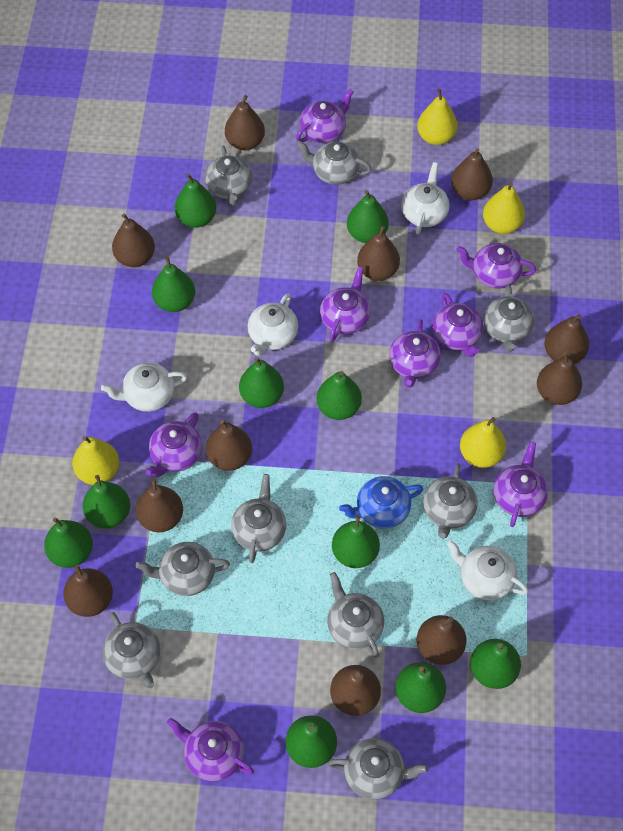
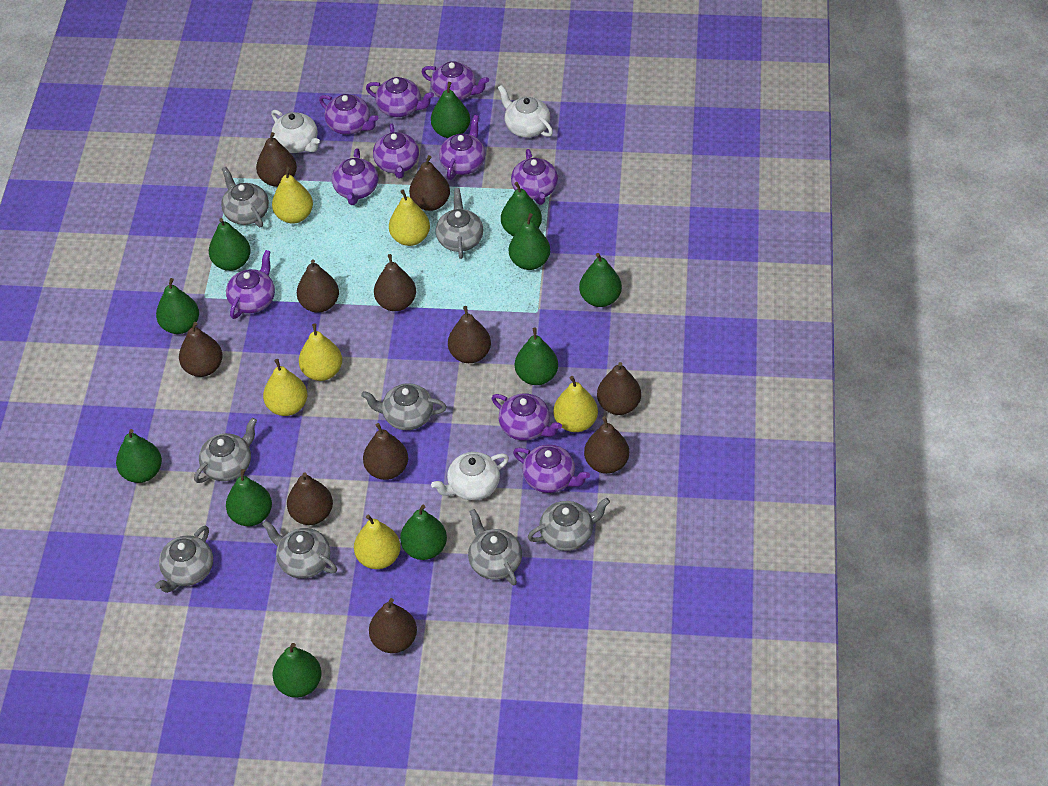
blue teapot: [339,476,423,529] = 1 -> none = 0
grey teapot: [102,612,161,688] [136,542,230,596] [205,146,253,205] [231,474,286,563] [296,141,372,185] [327,572,384,658] [328,738,429,800] [423,464,478,539] [483,284,534,352] = 9 -> [155,525,213,593] [194,418,257,483] [221,167,269,227] [262,520,337,578] [361,383,447,430] [436,188,483,259] [468,509,522,586] [528,498,610,551] = 8
purple teapot: [146,412,202,478] [167,718,254,782] [296,89,354,143] [320,267,370,341] [389,319,441,388] [432,293,483,357] [456,243,536,289] [494,442,548,527] = 8 -> [226,250,275,319] [319,94,378,135] [332,148,378,205] [366,77,434,117] [373,124,419,178] [422,61,489,100] [439,115,485,180] [492,393,562,441] [511,149,558,205] [513,444,590,493] = 10
white teapot: [101,363,187,412] [247,293,298,356] [401,162,450,234] [446,540,528,600] = 4 -> [271,110,320,153] [431,452,509,500] [498,85,553,137] = 3
yellow pear: [72,436,119,485] [417,89,458,145] [460,417,506,468] [483,182,525,234] = 4 -> [263,359,307,416] [272,167,313,224] [299,323,342,381] [354,515,401,569] [389,190,430,246] [553,376,598,432] = 6

